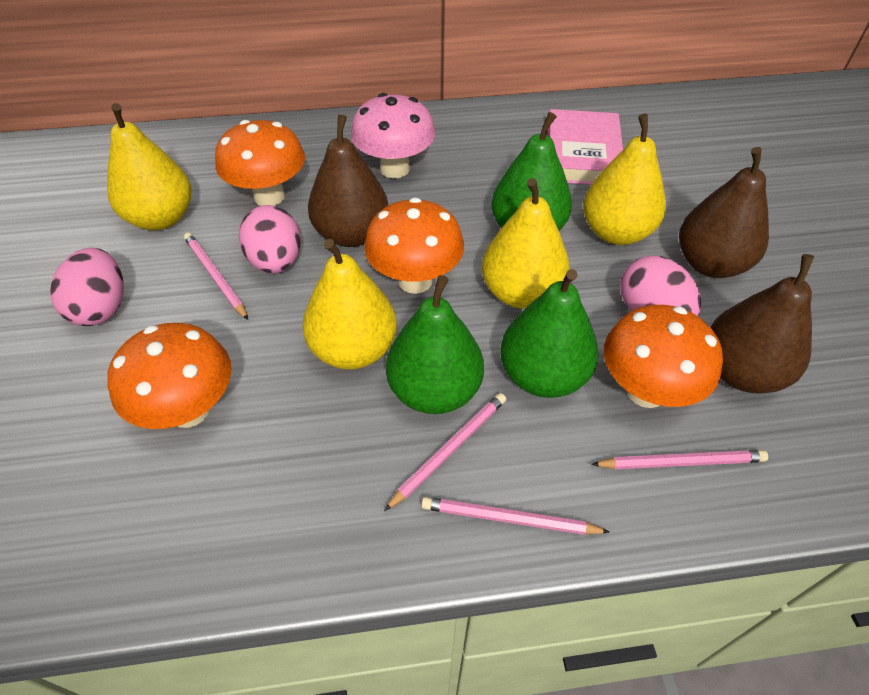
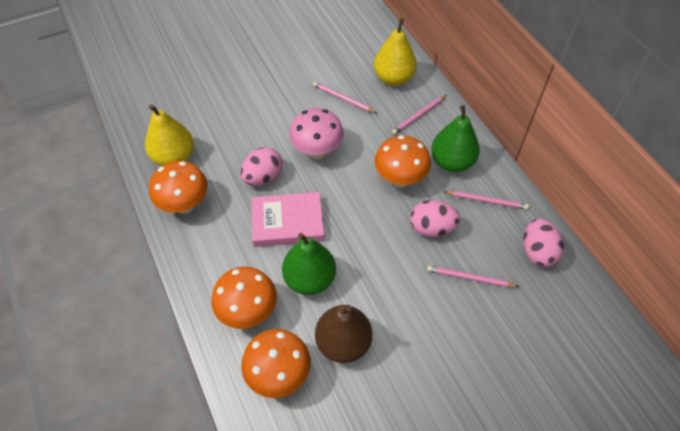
brown pear: [308,115,388,247] [679,147,769,278] [710,254,814,394] = 3 -> [315,305,372,363] = 1
green pear: [386,275,484,414] [491,112,572,231] [501,269,598,398] = 3 -> [282,233,336,295] [431,105,480,172] = 2
yellow pear: [107,103,192,230] [302,239,397,369] [482,178,570,309] [583,113,666,245] = 4 -> [145,104,194,166] [374,18,417,86] = 2

